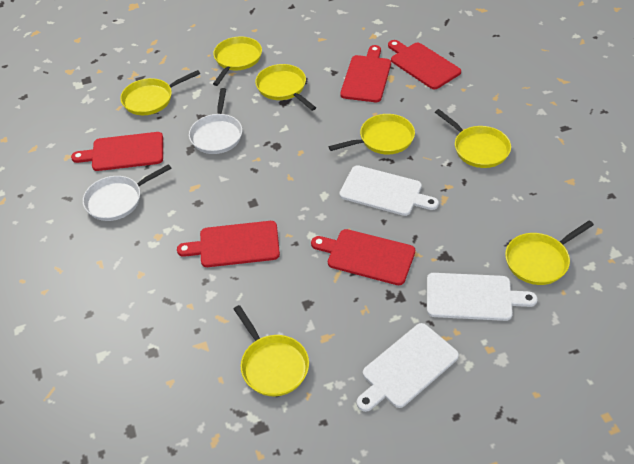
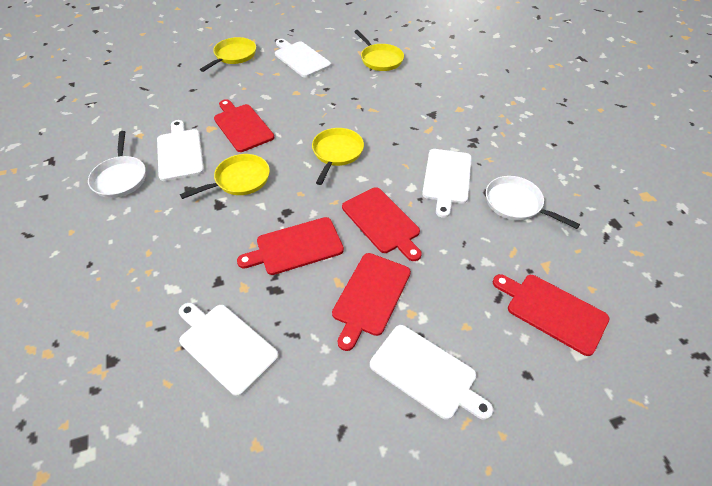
white cutting board: [339,165,439,216] [357,323,459,412] [427,273,538,321] = 3 -> [157,120,204,181] [179,303,279,396] [275,39,331,77] [370,325,493,420] [422,149,472,218] = 5
yellow pan: [120,70,200,115] [213,37,262,86] [234,305,309,396] [255,64,316,111] [329,114,415,154] [435,109,511,168] [505,220,594,285] = 7 -> [180,154,270,199] [200,37,256,72] [312,128,364,185] [354,30,404,71] = 4

